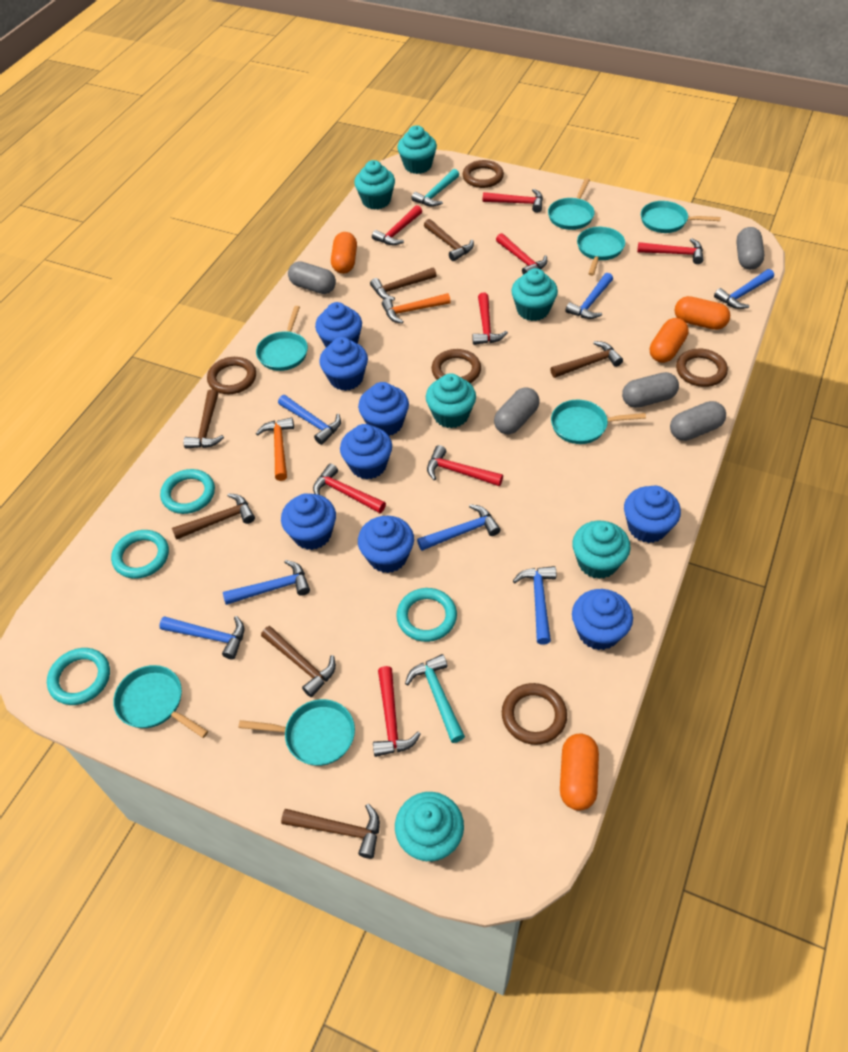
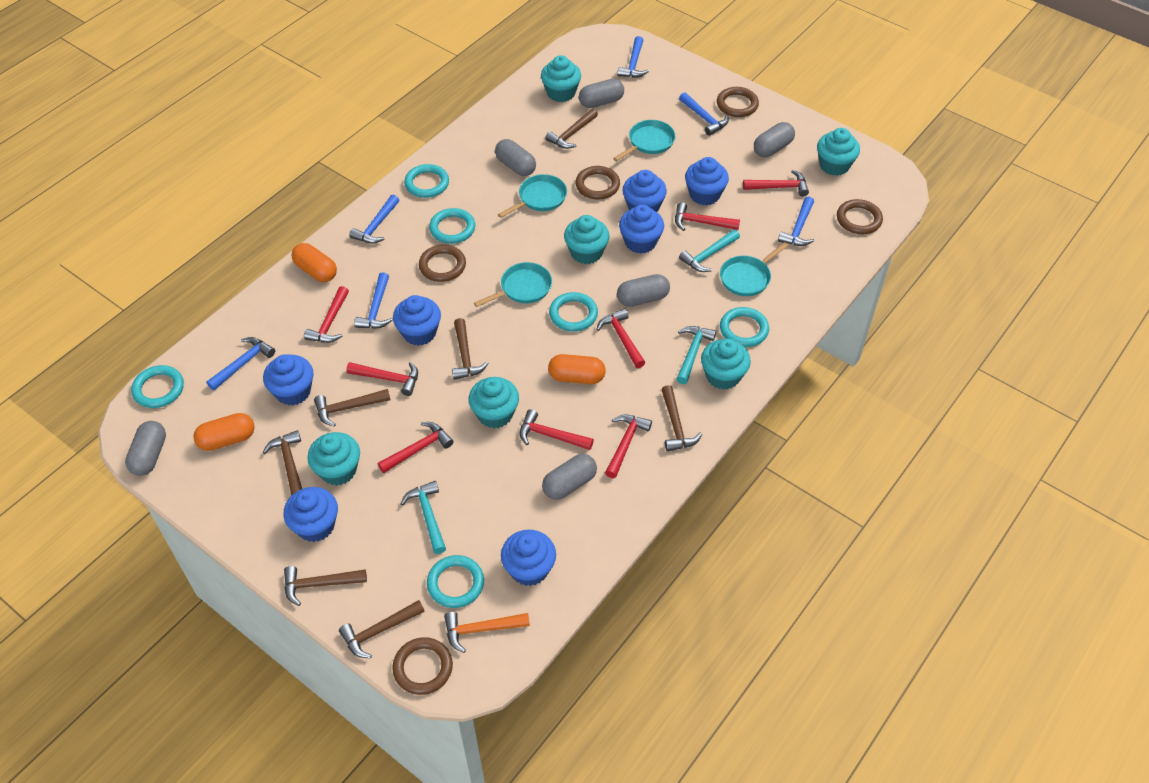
blue cupcake: [281,493,336,550] [315,302,362,347] [319,337,368,391] [340,424,392,480] [358,382,409,436] [358,516,414,573] [572,589,633,650] [624,486,681,543] = 8 -> [263,354,313,406] [283,487,338,542] [393,295,441,346] [501,530,556,586] [619,204,664,254] [623,170,667,212] [685,157,729,205] = 7
blue hammer: [159,616,244,660] [223,560,310,605] [278,395,341,445] [417,504,501,551] [513,566,556,645] [565,273,613,319] [714,269,774,309] = 7 -> [207,337,275,390] [349,195,399,244] [354,272,392,329] [617,36,649,78] [679,92,729,136] [778,196,814,246] = 6
grey capsule: [288,261,336,294] [494,387,540,434] [622,372,679,408] [670,401,726,441] [736,227,764,270] = 5 -> [125,421,166,476] [495,139,536,176] [542,454,597,500] [579,79,624,108] [617,274,670,307] [754,122,795,157] = 6
orange capsule: [331,232,357,274] [560,733,599,811] [650,318,689,363] [674,296,730,330] = 4 -> [193,413,254,451] [292,243,337,282] [548,354,606,384] = 3
orange hammer: [256,417,294,481] [382,293,451,323] = 2 -> [444,612,530,653] = 1
turquoise hammer: [405,654,465,743] [411,169,459,207] = 2 -> [401,481,446,554] [677,326,716,384] [679,229,740,272] = 3
turquoise pan: [113,665,208,738] [238,699,355,766] [256,306,308,371] [548,178,595,230] [551,400,646,444] [577,227,625,276] [641,201,721,233] = 7 -> [474,262,552,307] [498,174,567,218] [613,120,675,161] [720,242,789,296] = 4
turquoise ring: [47,648,110,705] [111,530,169,579] [160,469,215,514] [396,588,457,642] = 4 -> [131,365,184,408] [404,164,449,198] [427,555,484,608] [429,208,475,244] [549,292,598,332] [720,307,769,347] = 6

